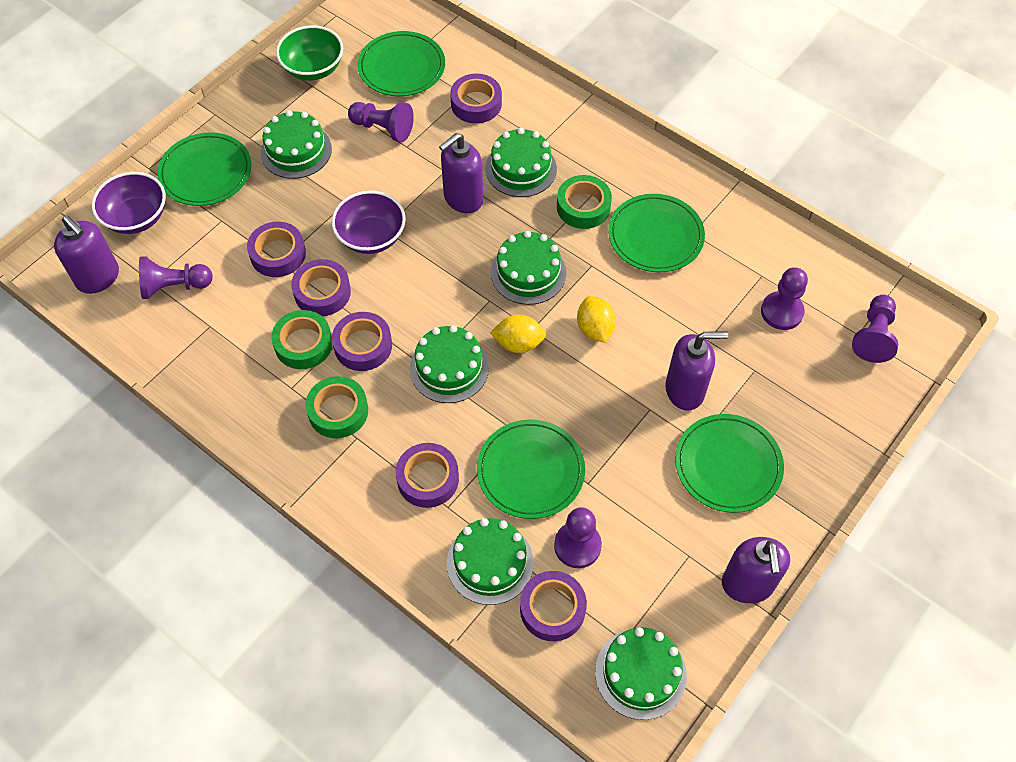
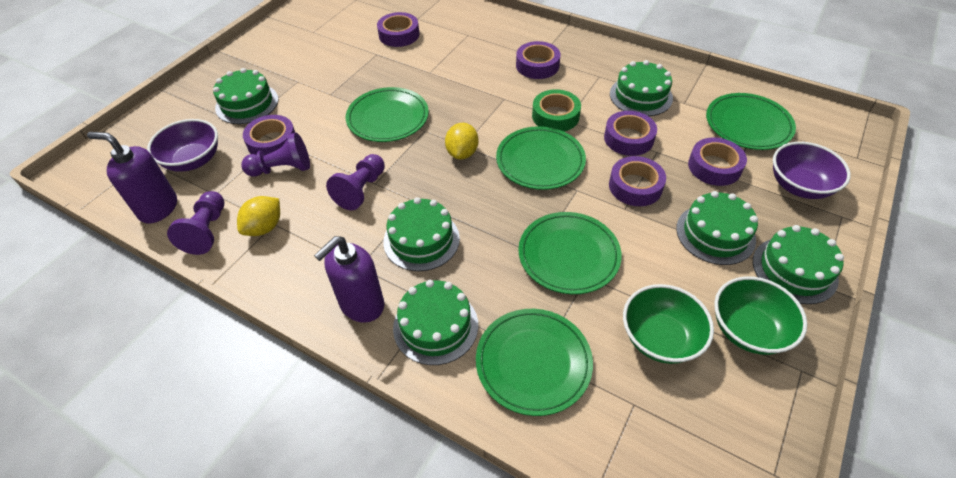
green bowl: [276,25,343,81] = 1 -> [623,284,714,364] [714,276,807,355] = 2
green tape: [271,310,333,369] [305,376,368,438] [557,175,612,229] = 3 -> [532,89,581,131] = 1
purple pawn: [139,256,213,299] [348,102,414,142] [554,507,602,568] [761,267,808,330] [852,295,898,363] = 5 -> [167,191,224,255] [241,133,310,176] [326,154,385,210] = 3
purple soap dispenser: [54,216,119,294] [439,133,483,213] [665,331,728,410] [722,537,790,603] = 4 -> [87,132,177,224] [314,236,384,323] = 2

